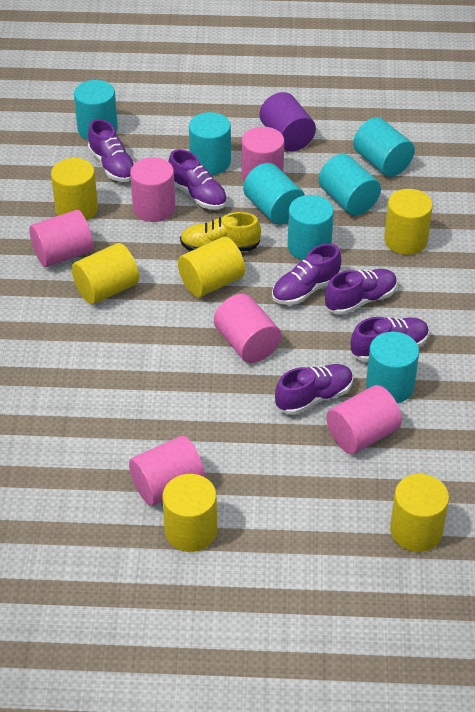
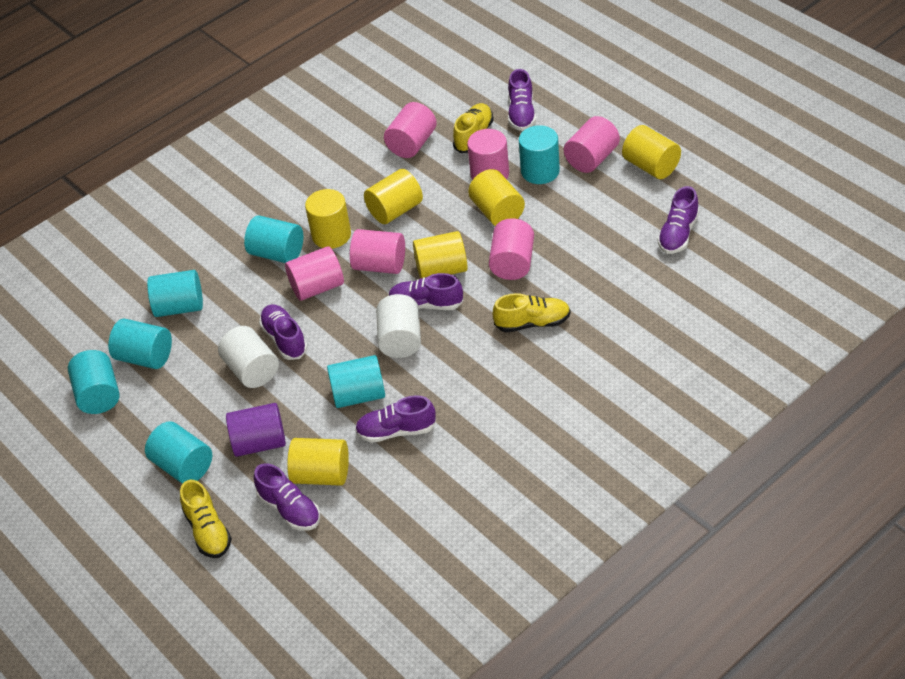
white cylinder: none = 0 -> [218,326,279,388] [376,294,421,358] = 2
yellow shoe: [180,212,261,251] = 1 -> [180,480,232,558] [453,103,494,153] [493,293,571,332] = 3

